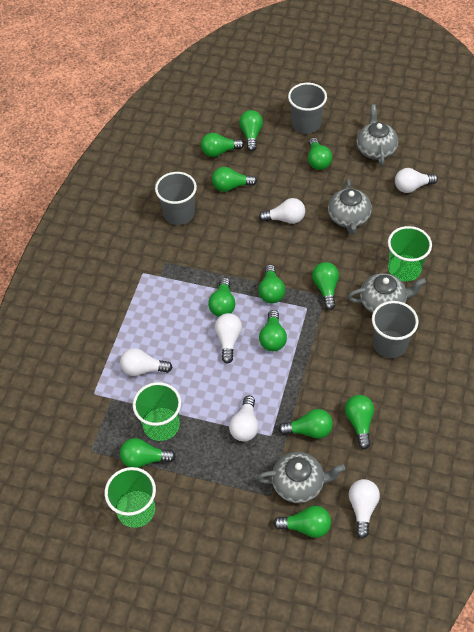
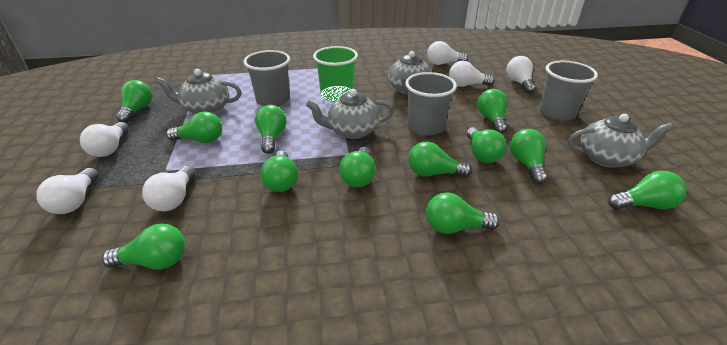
green cup: [105,467,156,528] [133,382,181,441] [388,226,432,281] = 3 -> [313,46,358,102] = 1

